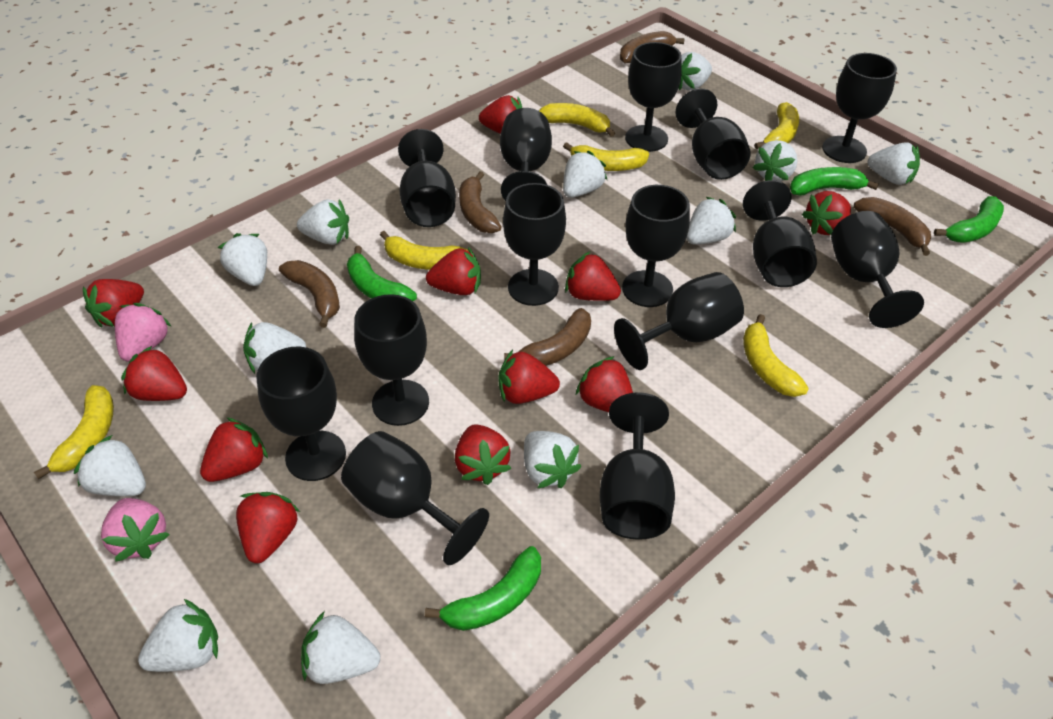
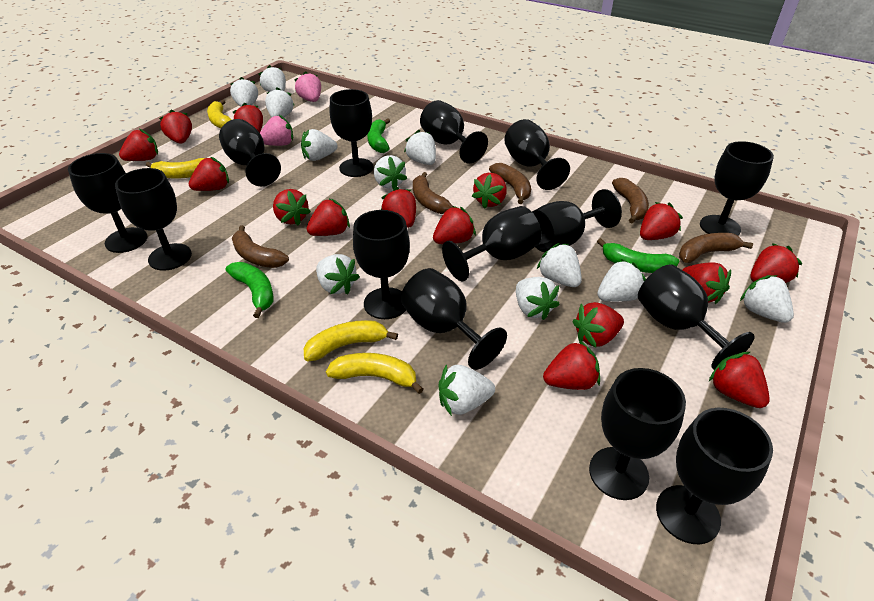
green banana: [347,246,417,301] [425,546,541,631] [790,167,879,196] [934,196,1004,243] = 4 -> [225,262,274,318] [367,118,390,153] [597,238,680,273] = 3
red strawberry: [83,279,144,328] [121,346,187,401] [200,417,268,482] [236,492,300,563] [426,247,481,295] [455,424,512,485] [479,95,522,134] [499,349,560,404] [565,251,621,301] [576,356,633,412] [802,191,851,235] = 11 -> [119,129,158,161] [159,109,192,144] [189,157,229,191] [233,103,263,133] [273,189,311,226] [307,198,350,236] [381,187,416,228] [433,206,476,244] [472,173,507,209] [543,340,600,390] [572,302,624,348] [640,202,683,240] [682,262,731,304] [709,352,770,408] [750,243,802,283] = 15
yellow banana: [34,385,114,479] [380,231,468,270] [539,103,615,137] [563,142,649,171] [743,314,809,397] [754,102,799,149] = 6 -> [146,158,205,179] [207,100,232,128] [304,320,398,361] [326,353,424,394] = 4

